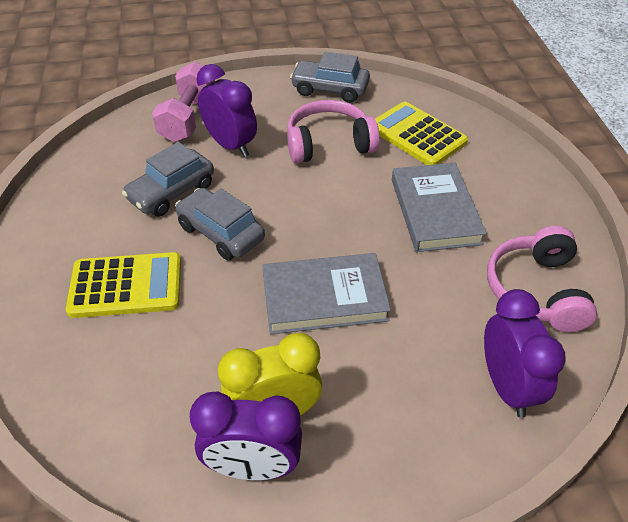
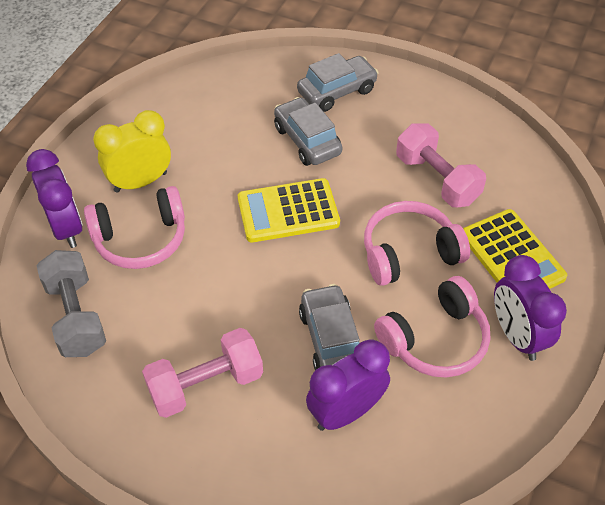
grey book: [262,253,391,334] [392,163,487,252] = 2 -> none = 0
grey dumbbell: none = 0 -> [36,250,106,357] = 1
pink dumbbell: [152,62,215,142] = 1 -> [142,328,263,418] [396,124,486,208] = 2
pink headphones: [287,100,380,163] [487,226,597,332] = 2 -> [84,186,185,269] [364,201,470,286] [374,276,490,377] = 3

